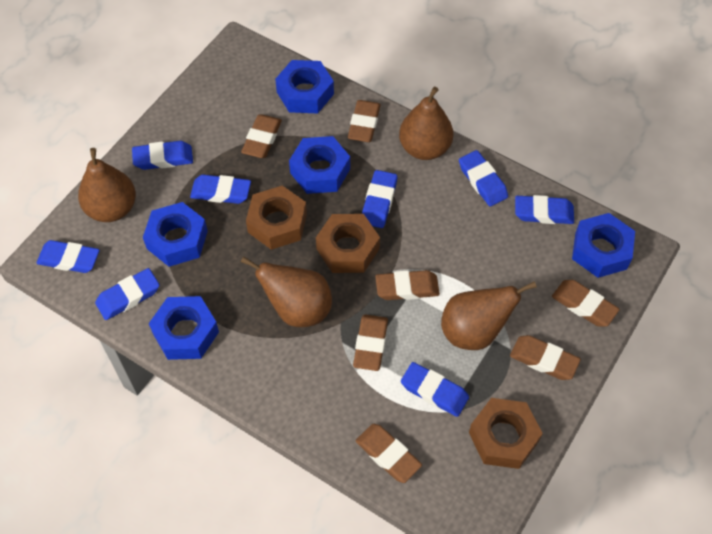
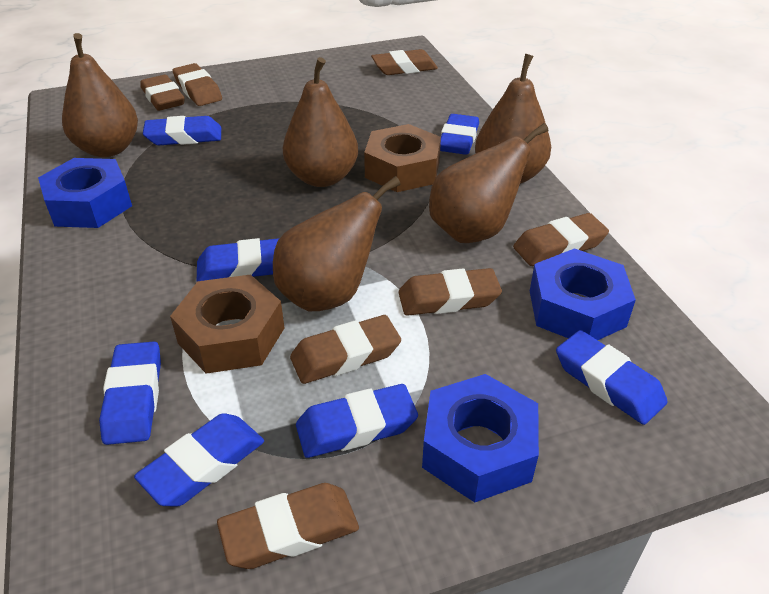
blue eraser: [37,240,100,273] [95,268,160,320] [132,141,193,170] [190,175,251,204] [362,170,397,228] [401,362,469,417] [459,150,508,206] [515,195,574,224] = 8 -> [99,341,161,445] [134,413,264,507] [143,116,221,145] [197,238,279,282] [296,384,418,458] [440,114,479,155] [556,330,667,425] = 7
blue nut: [143,202,208,267] [149,296,219,360] [275,60,334,113] [289,136,350,194] [572,213,635,278] = 5 -> [38,158,132,228] [422,374,539,502] [530,248,636,340] = 3
brown nut: [246,186,307,250] [316,214,380,273] [469,398,543,469] = 3 -> [170,274,284,374] [364,124,441,192] = 2
brown pear: [78,148,136,222] [241,256,332,327] [399,87,453,160] [441,281,537,350] = 4 -> [62,33,138,157] [273,176,400,311] [283,57,358,187] [429,123,548,243] [475,54,551,184] = 5

